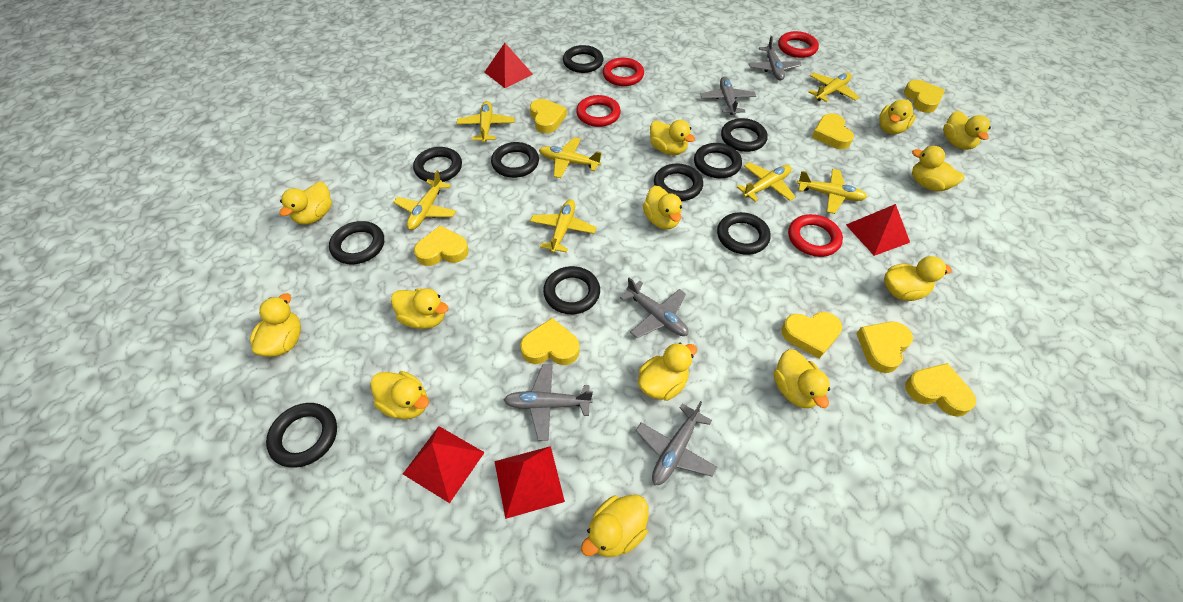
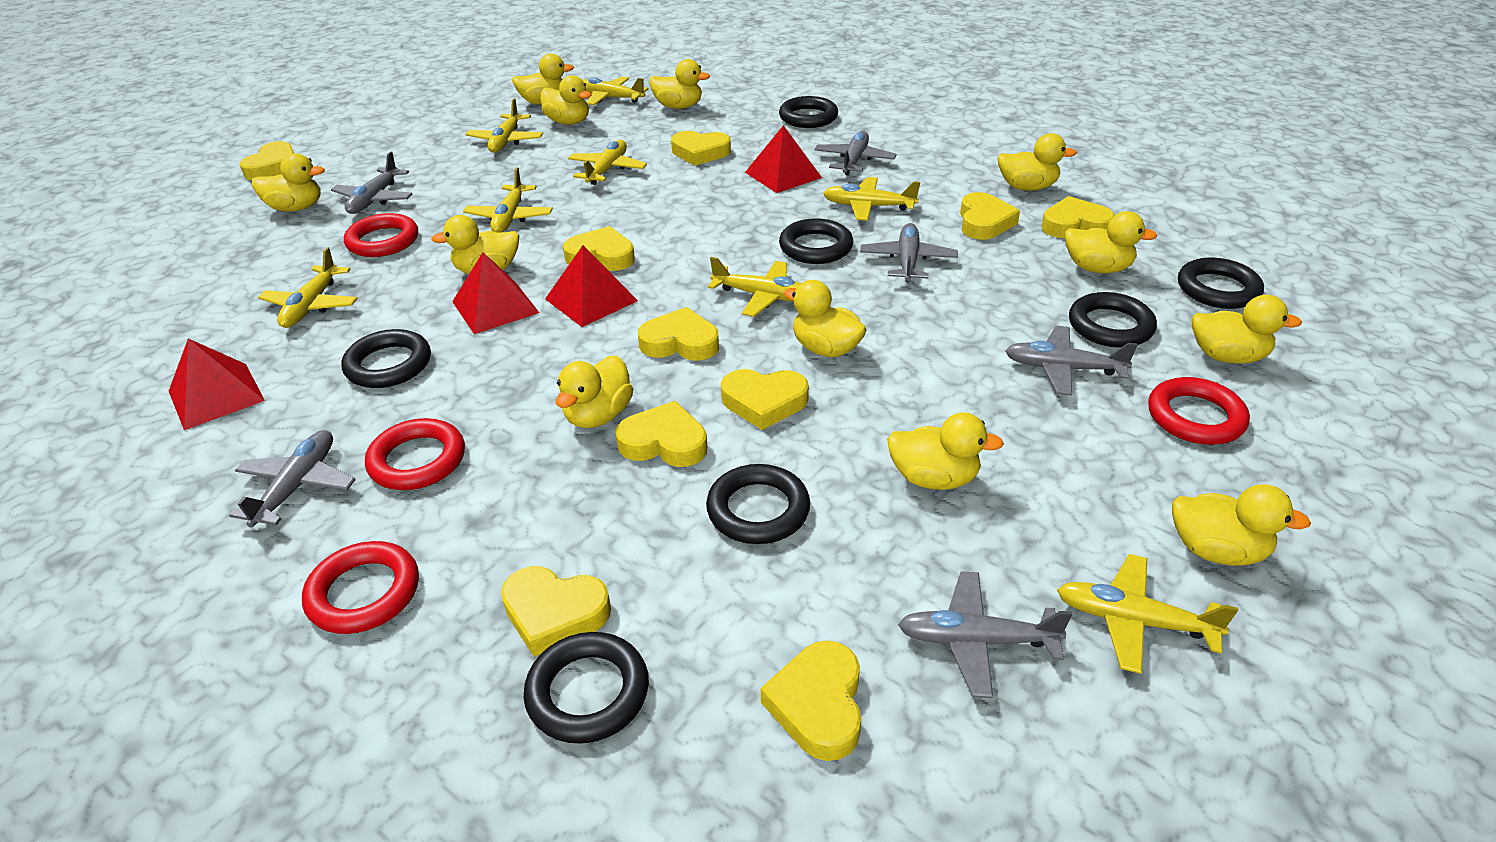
black ring: [266,403,337,468] [329,221,384,264] [413,147,462,182] [491,142,539,178] [543,266,600,314] [563,45,603,73] [654,164,703,201] [694,143,742,178] [717,212,771,255] [721,118,768,152] = 10 -> [342,329,431,388] [524,632,649,744] [706,464,810,544] [779,96,838,128] [779,218,853,264] [1069,292,1157,348] [1178,258,1264,309] = 7
grey plane: [504,364,593,441] [620,278,689,338] [636,401,717,485] [700,76,756,115] [749,36,802,81] = 5 -> [229,430,356,527] [331,151,412,214] [814,131,897,176] [860,223,958,282] [898,571,1072,698] [1005,326,1138,395] = 6
yellow duck: [250,293,301,357] [280,182,332,225] [370,371,429,419] [391,288,449,329] [581,495,649,557] [638,343,697,401] [643,186,682,230] [650,120,695,155] [774,349,830,408] [879,99,916,134] [884,256,952,301] [912,146,964,192] [943,111,991,150] = 13 -> [252,153,325,212] [431,215,519,274] [512,54,574,105] [540,75,591,125] [555,355,633,428] [649,59,710,109] [784,280,867,357] [887,412,1004,490] [997,133,1077,191] [1065,211,1157,273] [1172,484,1311,566] [1192,295,1302,364] = 12
yellow heart: [414,226,469,266] [520,318,580,365] [530,99,567,133] [781,312,842,359] [812,113,854,149] [856,321,913,373] [904,80,945,113] [905,363,976,417] = 8 -> [240,141,294,181] [501,566,611,657] [563,226,635,271] [615,401,707,467] [638,307,719,361] [671,131,731,166] [721,369,809,430] [761,641,861,761] [960,192,1020,240] [1041,196,1115,238] = 10
yellow plane: [393,170,456,230] [456,101,515,143] [530,199,596,253] [539,137,602,178] [737,162,795,202] [797,169,867,214] [808,73,859,102] = 7 -> [258,247,358,328] [463,167,553,233] [465,98,543,153] [568,140,647,185] [583,76,649,105] [708,257,801,317] [823,177,920,221] [1057,554,1238,674] = 8

